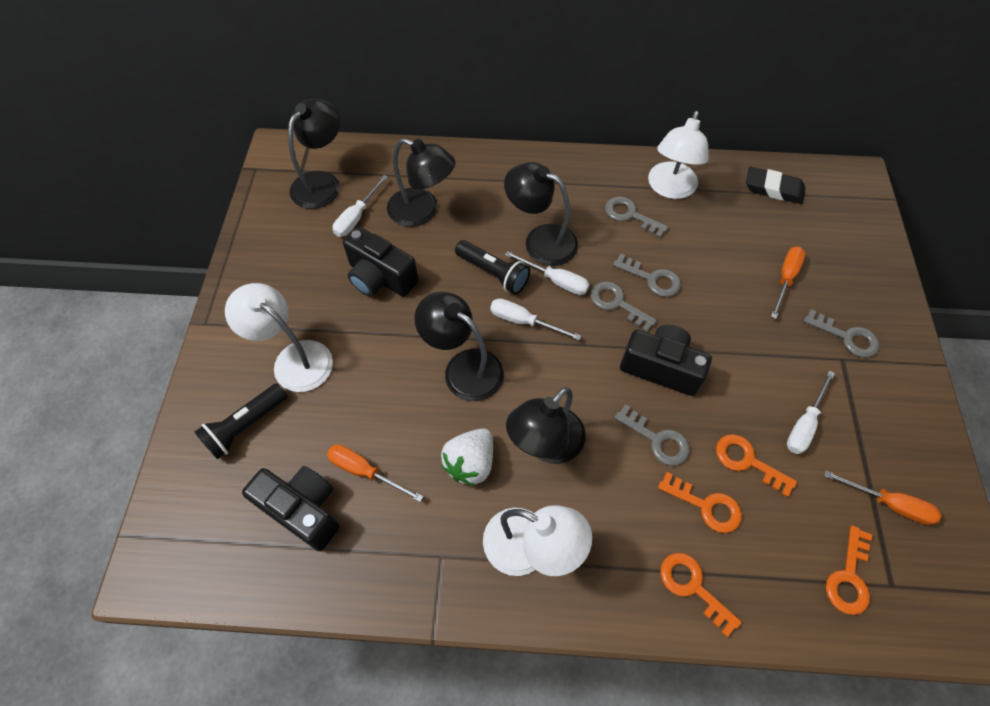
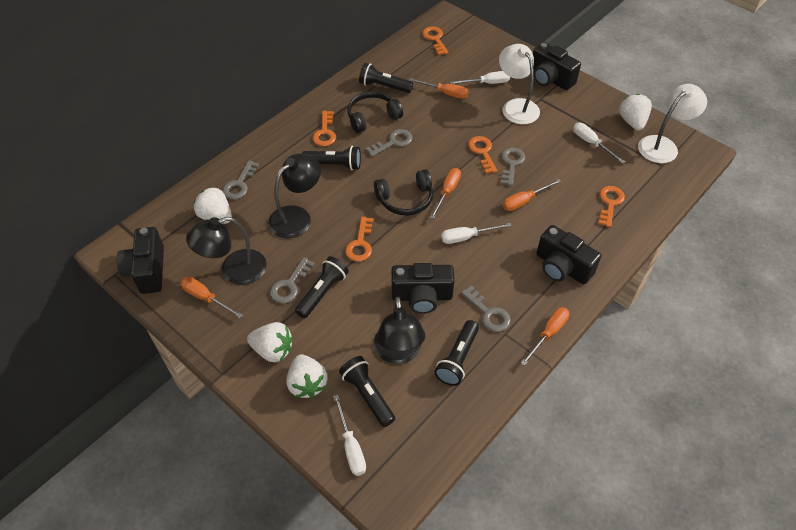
black camera: [242,466,339,551] [343,227,419,297] [620,325,712,396] = 3 -> [117,227,164,294] [391,263,455,314] [533,42,581,90] [537,225,601,284] = 4
black eraser: [746,167,805,204] = 1 -> none = 0
black flashlight: [195,383,287,460] [455,240,530,295] = 2 -> [295,256,349,318] [302,146,361,170] [339,356,395,427] [359,63,413,93] [434,320,479,386] = 5
black headphones: none = 0 -> [347,91,403,133] [374,169,433,216] = 2
black lamp: [288,99,340,209] [387,138,455,227] [415,292,504,401] [504,162,578,266] [506,387,586,464] = 5 -> [186,217,267,285] [268,154,321,238] [374,297,425,364] = 3
orange key: [658,472,742,533] [660,553,742,637] [716,434,797,497] [826,526,872,615] = 4 -> [313,111,336,146] [345,217,374,262] [422,26,449,55] [468,136,497,174] [598,186,625,227] = 5
orange screwdriver: [327,445,423,502] [771,247,806,319] [824,470,941,525] = 3 -> [180,277,243,318] [409,78,468,99] [430,168,461,219] [503,179,562,211] [521,307,570,366] = 5
white lamp: [225,283,333,392] [483,505,592,576] [648,111,709,199] = 3 -> [499,44,540,124] [638,84,707,163] = 2
white strawberry: [441,428,493,486] = 1 -> [194,187,232,224] [247,322,293,362] [286,354,327,398] [619,94,652,130] = 4

